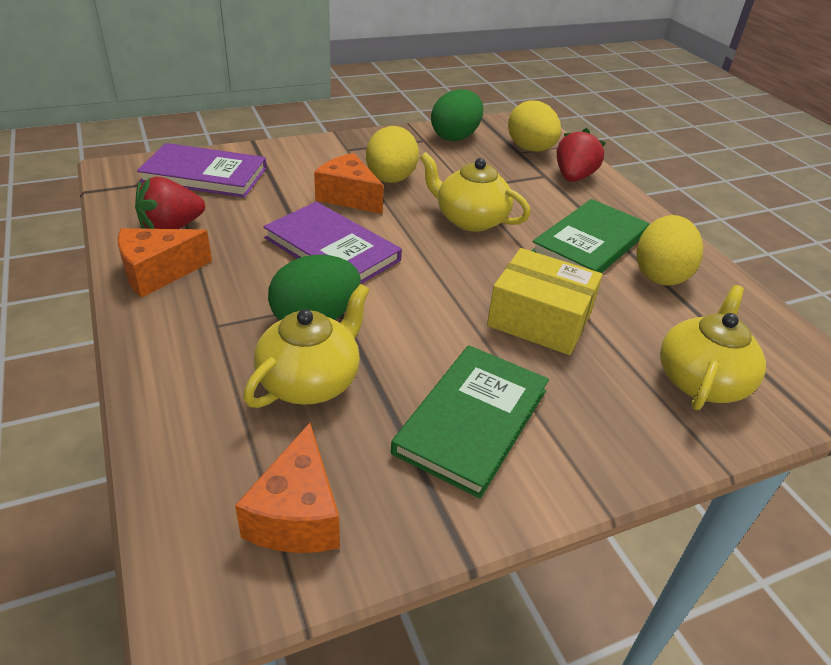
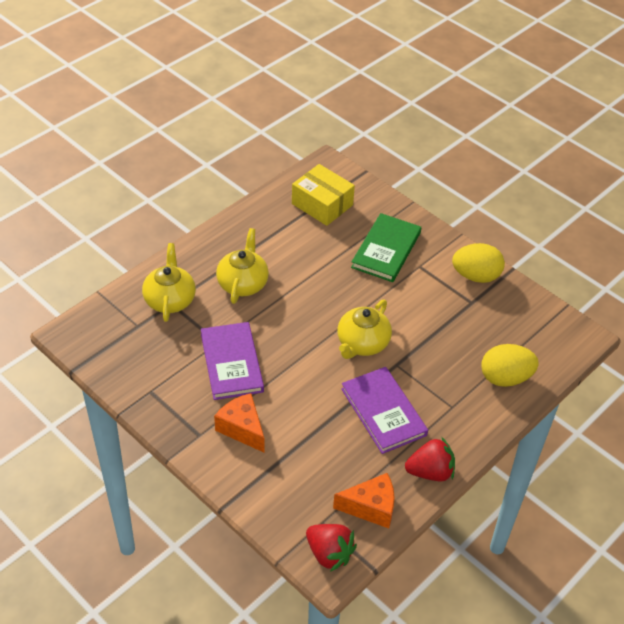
green book: [391,345,549,499] [531,199,650,273] = 2 -> [351,213,421,282] = 1
green egg: [268,255,361,320] [431,89,483,141] = 2 -> none = 0
orange cheese: [118,228,212,298] [235,423,340,553] [314,153,384,214] = 3 -> [214,393,265,453] [333,473,395,528] = 2
yellow egg: [366,126,419,183] [508,100,561,152] [637,215,703,286] = 3 -> [452,243,505,283] [481,344,538,387] = 2

